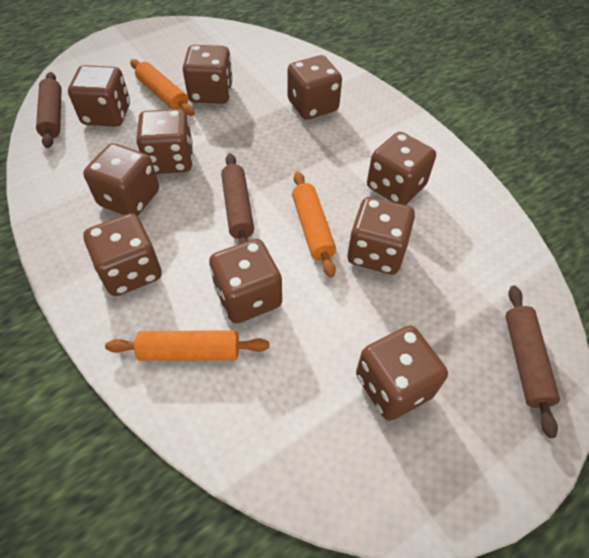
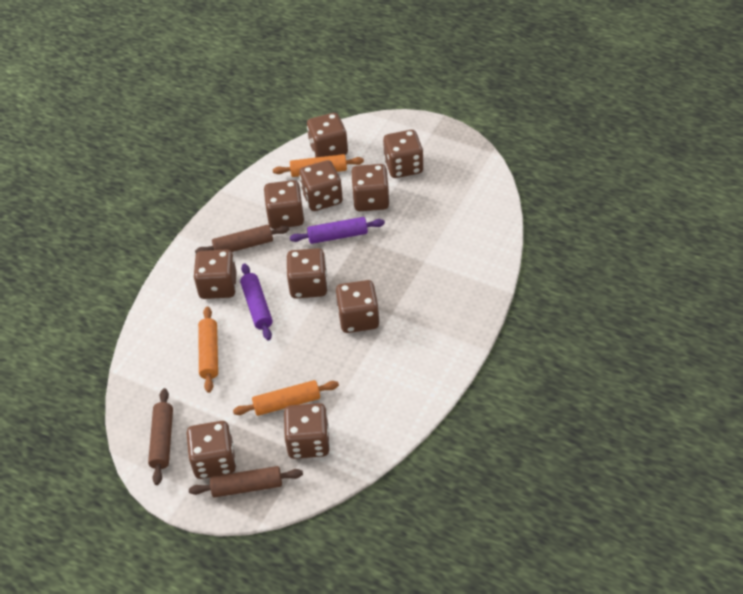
purple rolling pin: none = 0 -> [240,264,273,340] [290,217,385,244] = 2

